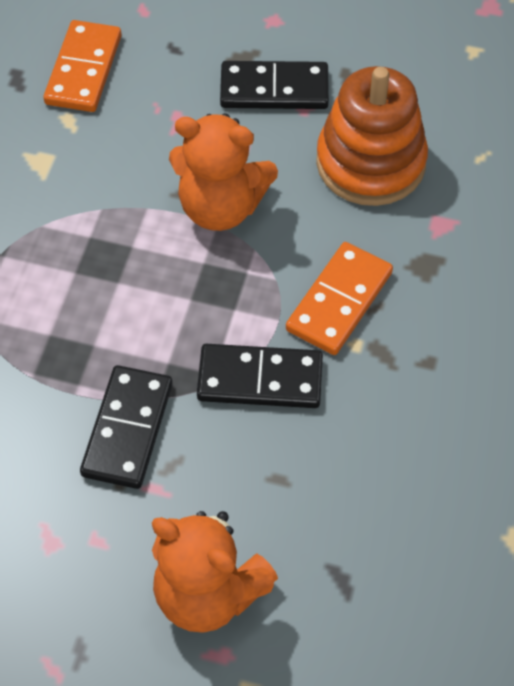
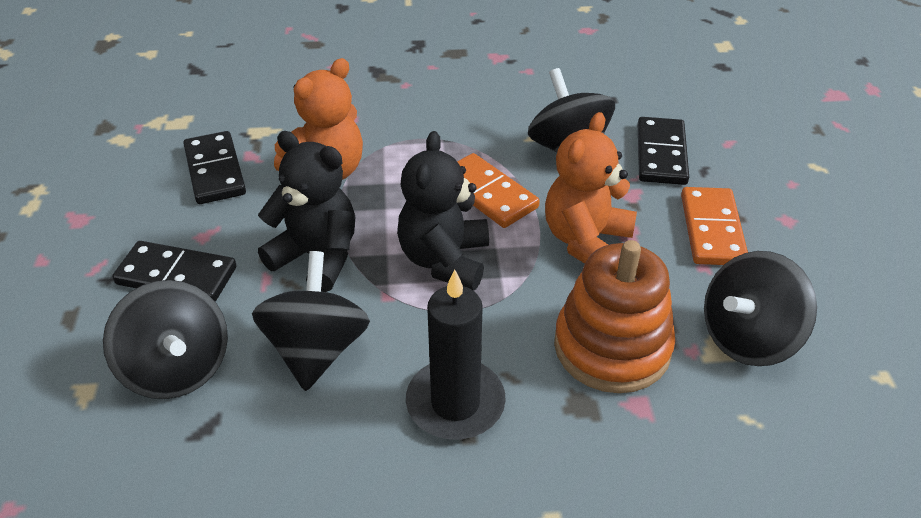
black candle: none = 0 -> [406,270,506,440] = 1
black spinning top: none = 0 -> [103,280,228,399] [252,251,370,391] [528,68,615,152] [704,251,817,366] = 4
black teddy bear: none = 0 -> [258,131,355,292] [397,131,489,291] = 2

